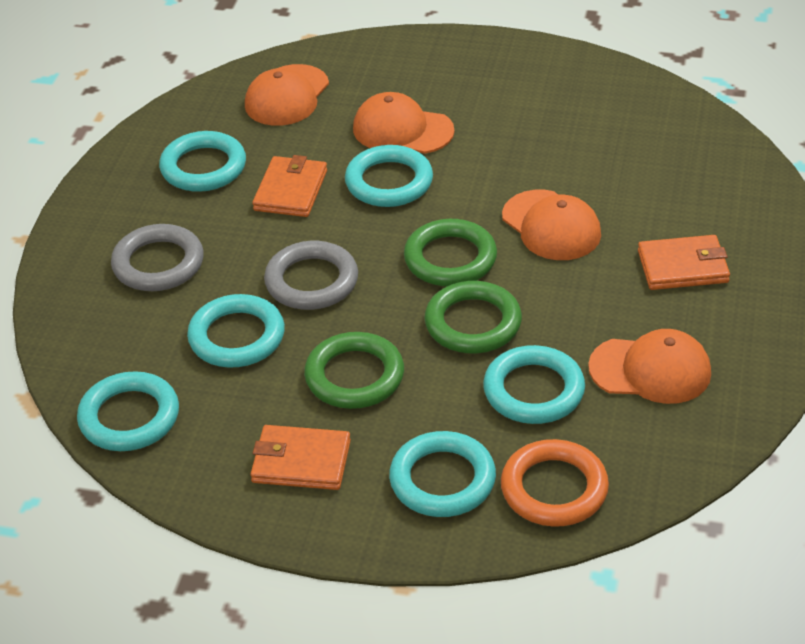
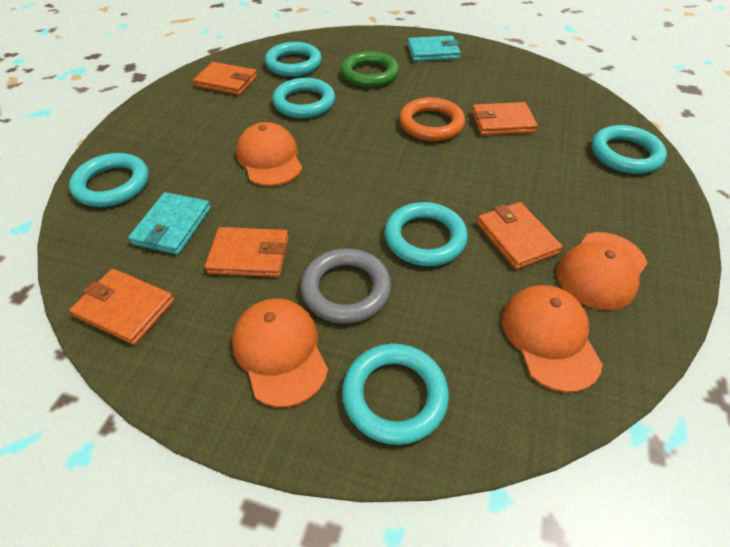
green ring: [304,332,404,409] [404,219,497,286] [424,281,522,353] = 3 -> [341,51,399,88] = 1
grey ring: [111,224,204,291] [264,241,358,310] = 2 -> [301,248,391,324] = 1
orange wallet: [250,425,351,490] [252,155,327,217] [638,235,730,290] = 3 -> [69,269,175,345] [193,62,257,95] [205,227,289,277] [472,102,538,135] [477,202,563,270] = 5
turquoise wallet: none = 0 -> [128,192,211,255] [408,36,461,61] = 2

